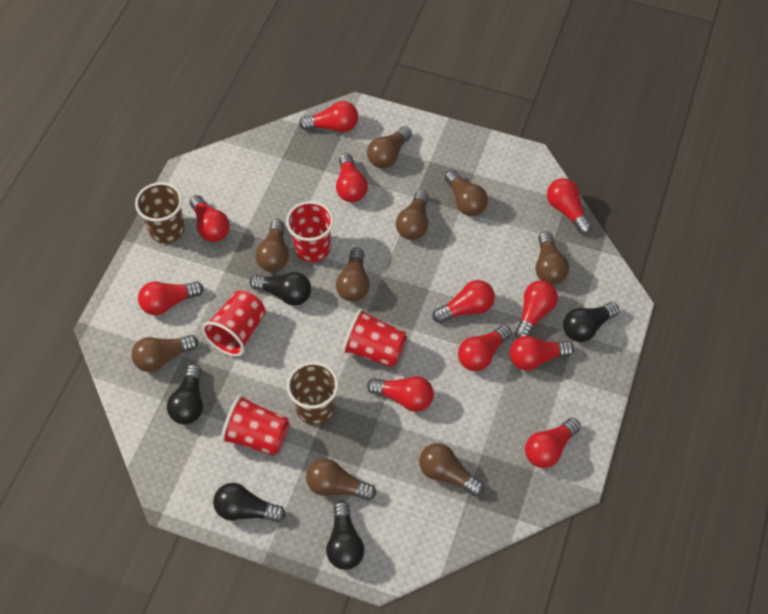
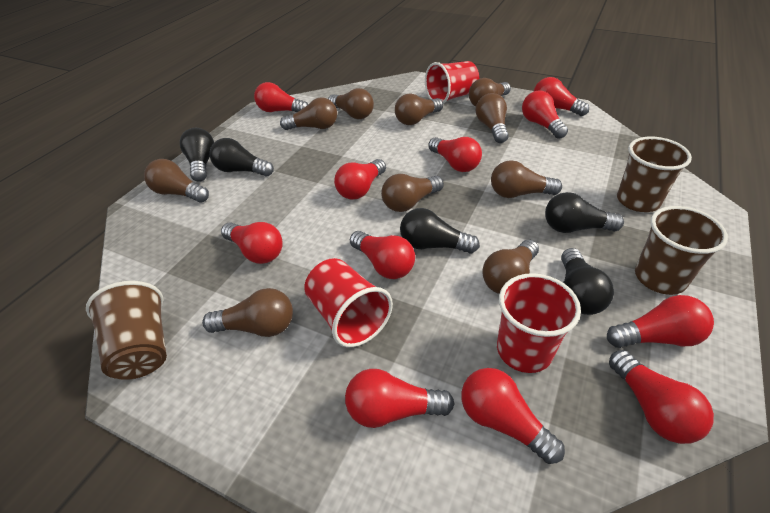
brown cup: [135,182,185,243] [287,362,339,425] = 2 -> [86,281,167,380] [617,137,692,212] [635,206,728,295] = 3
brown light bulb: [131,335,198,372] [255,219,289,272] [306,459,376,500] [336,248,370,302] [367,126,412,168] [396,190,429,240] [419,443,484,496] [445,170,488,216] [535,232,569,285] = 9 -> [144,159,209,202] [202,288,293,337] [280,97,337,130] [328,88,374,119] [381,174,444,212] [395,94,443,125] [469,78,511,107] [476,93,509,143] [482,239,539,294] [491,160,562,198] = 10
red cup: [202,290,266,356] [221,395,290,456] [286,201,334,262] [342,308,407,368] = 4 -> [304,258,393,347] [425,61,479,104] [497,273,581,373] = 3

